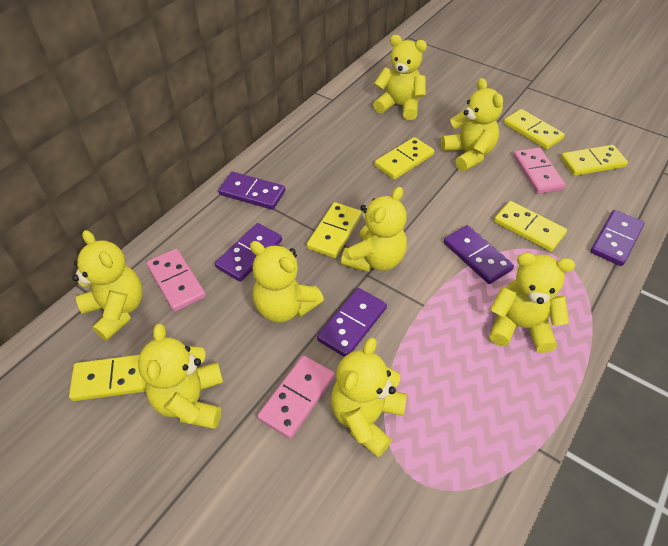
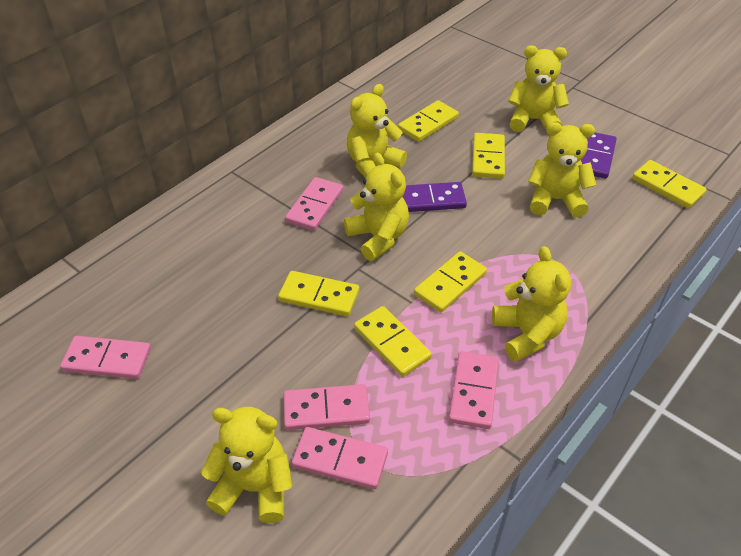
pink domino: [146,249,206,312] [257,356,335,439] [513,147,566,194] = 3 -> [60,336,151,379] [283,384,370,430] [285,177,343,231] [292,427,388,489] [449,351,499,429] = 5
purple domino: [215,223,282,282] [218,172,285,210] [317,288,387,357] [444,225,514,284] [590,210,644,266] = 5 -> [402,182,467,212] [581,132,617,179] = 2
yellow teddy bear: [72,230,143,341] [138,324,223,429] [250,241,324,323] [331,338,407,457] [341,187,407,272] [373,35,427,120] [441,78,503,171] [489,253,575,353] = 8 -> [201,407,293,523] [344,153,409,261] [347,84,407,178] [492,246,571,362] [508,46,569,132] [528,122,596,217] = 6

